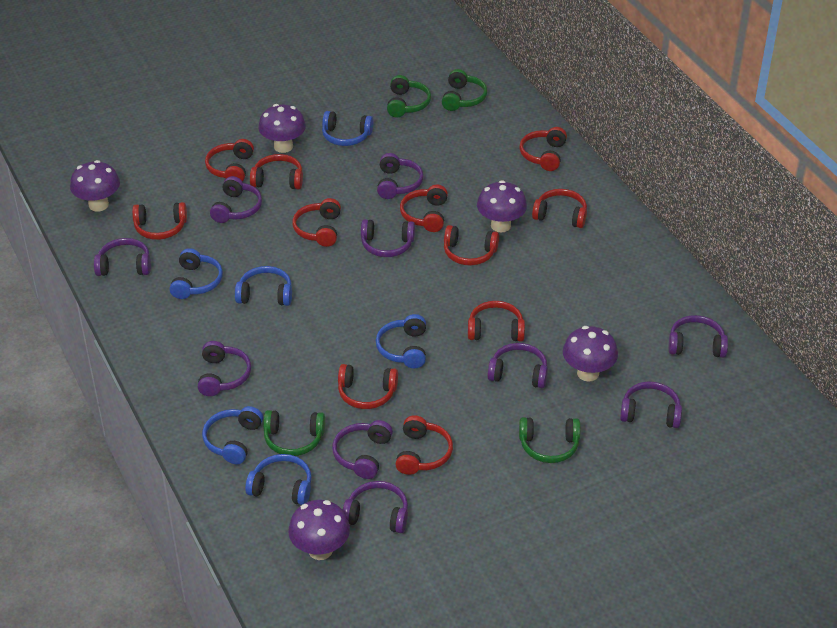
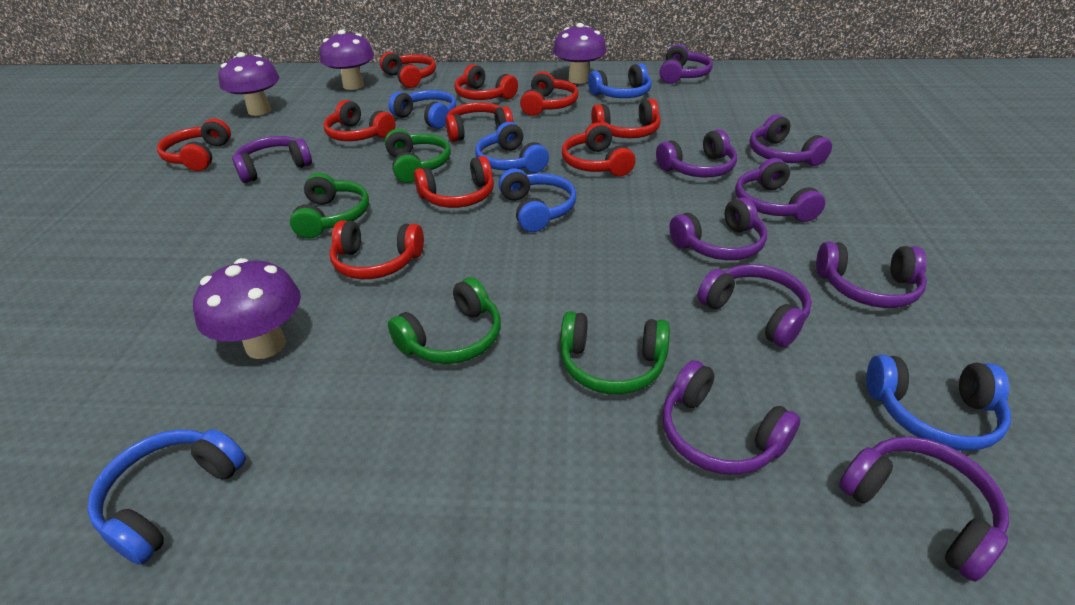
purple mushroom: [70,160,120,212] [258,104,306,153] [288,500,350,560] [477,180,527,232] [563,326,618,382] = 5 -> [193,258,301,359] [218,52,279,116] [320,30,374,90] [553,23,606,84] = 4
red headphones: [132,202,187,240] [205,139,254,182] [250,154,303,189] [292,198,341,247] [338,364,398,409] [395,415,453,475] [400,185,448,232] [444,225,499,266] [468,301,525,342] [519,127,567,171] [532,189,587,228] = 11 -> [157,118,231,171] [324,100,395,141] [330,220,424,279] [380,52,436,88] [414,156,494,208] [446,102,513,142] [454,64,518,100] [520,71,578,116] [562,123,635,176] [591,99,661,138] = 10

